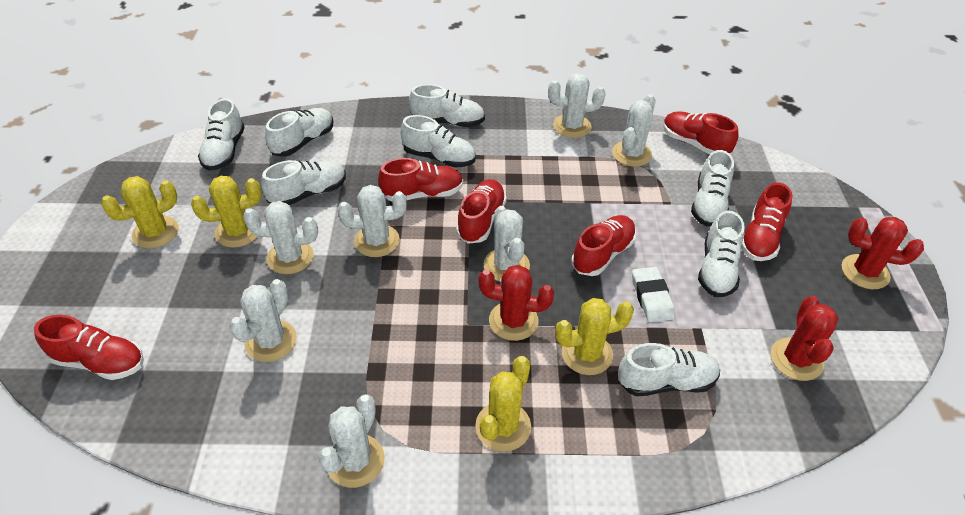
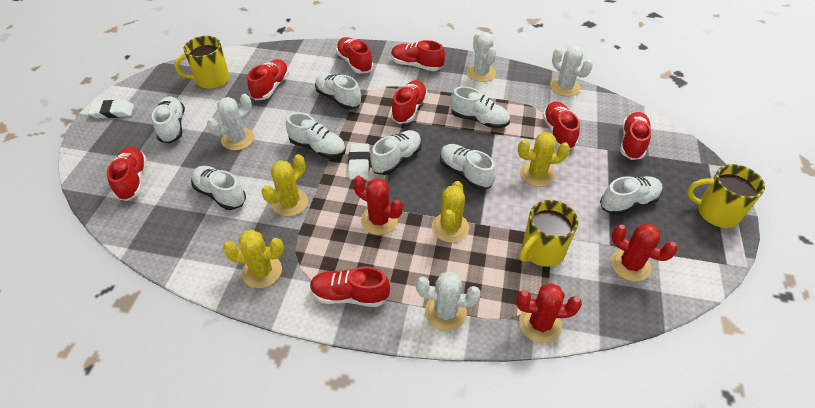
red shoe: [34,315,144,380] [378,158,463,201] [456,179,507,244] [571,215,636,276] [663,112,738,155] [741,182,792,261] = 6 -> [107,147,147,201] [247,59,289,100] [310,267,390,307] [336,37,373,73] [391,40,445,71] [391,80,428,124] [543,102,580,149] [620,112,651,160] = 8
white cactus: [229,279,297,362] [243,201,318,274] [318,394,385,488] [338,185,407,257] [484,206,530,282] [548,73,606,138] [612,94,656,167] = 7 -> [207,94,254,150] [416,271,481,331] [467,32,496,82] [550,46,593,96] = 4
white eraser: [632,267,675,322] = 1 -> [88,100,134,119] [348,144,370,180] = 2
yellow mug: none = 0 -> [175,36,229,89] [519,200,578,267] [687,164,765,228] = 3

